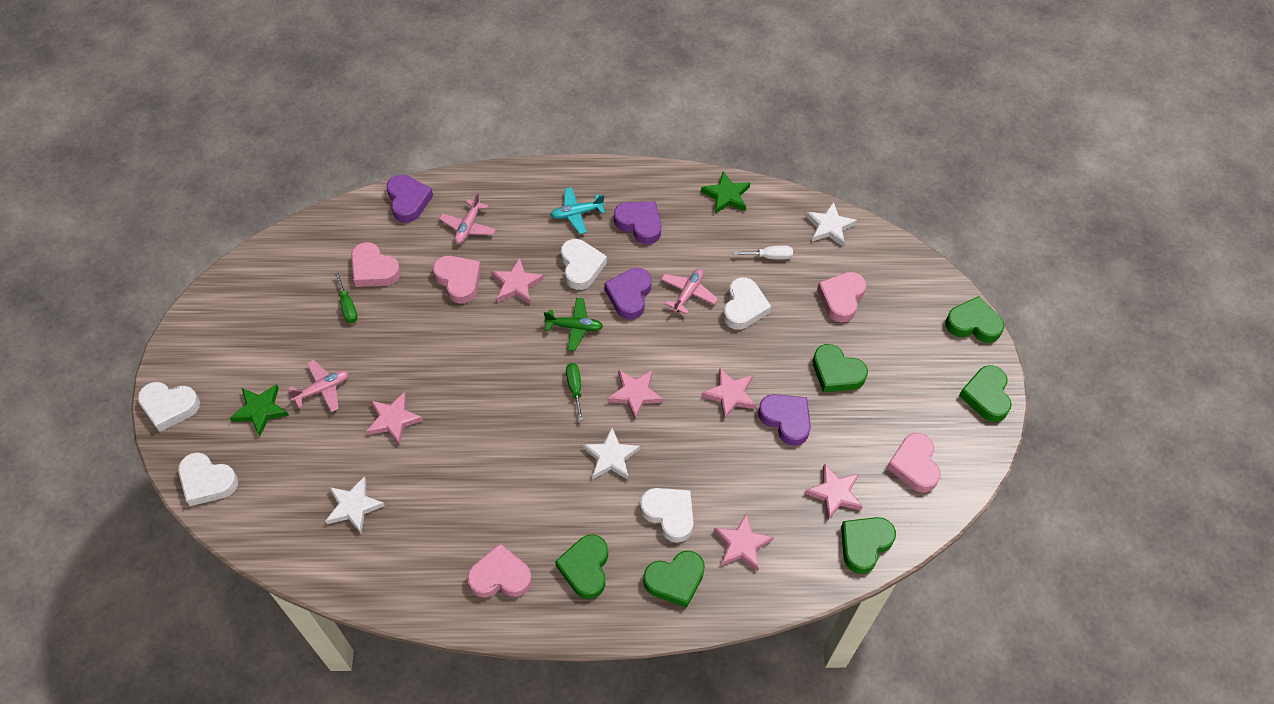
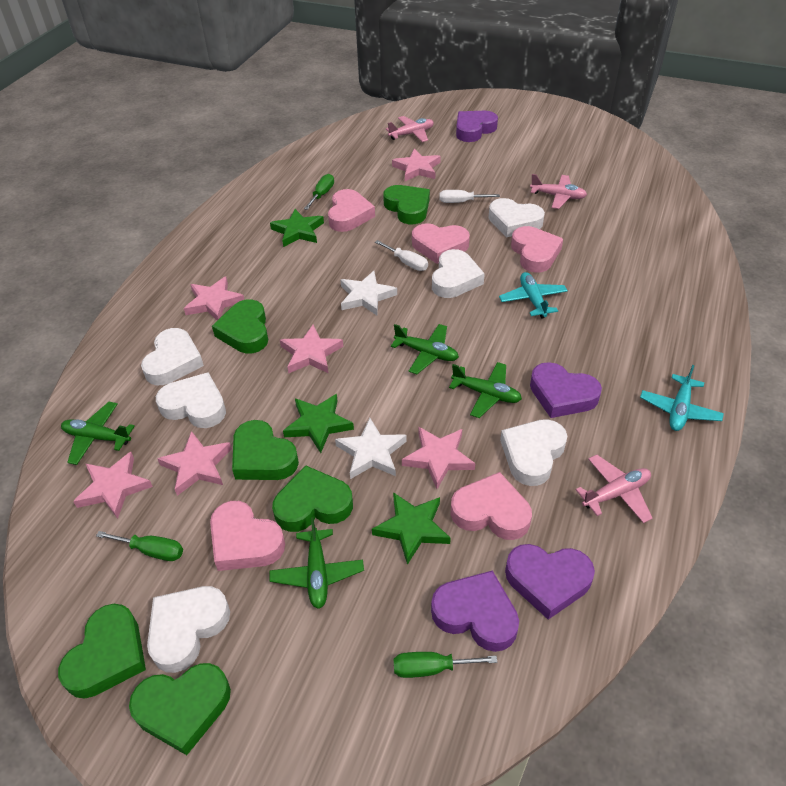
green plane: [544,298,603,351] = 1 -> [61,402,135,465] [269,517,364,609] [391,324,459,374] [449,362,522,418] = 4
green screwdriver: [335,272,358,323] [566,363,583,421] = 2 -> [96,531,183,561] [304,174,334,210] [394,652,497,678] = 3
green star: [230,384,289,436] [701,171,750,214] = 2 -> [270,209,324,247] [283,394,354,453] [372,492,451,565] = 3
turquoise plane: [551,187,605,234] = 1 -> [499,272,568,319] [640,365,724,431] = 2
white heart: [138,382,200,432] [178,452,238,506] [561,239,607,290] [640,488,694,543] [723,277,771,330] = 5 -> [141,328,204,385] [147,586,230,673] [156,372,226,428] [432,249,485,298] [488,198,545,237] [500,419,567,486] = 6
white screwdriver: [733,246,793,259] = 1 -> [375,240,428,271] [440,190,500,203] = 2
white star: [325,476,385,533] [583,428,640,480] [805,202,857,246] = 3 -> [335,418,407,479] [340,271,397,315] = 2

